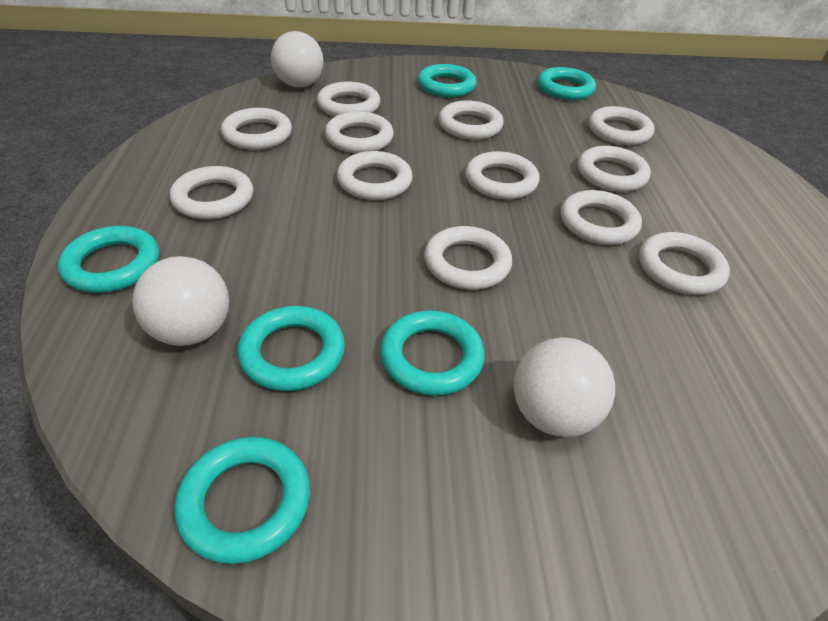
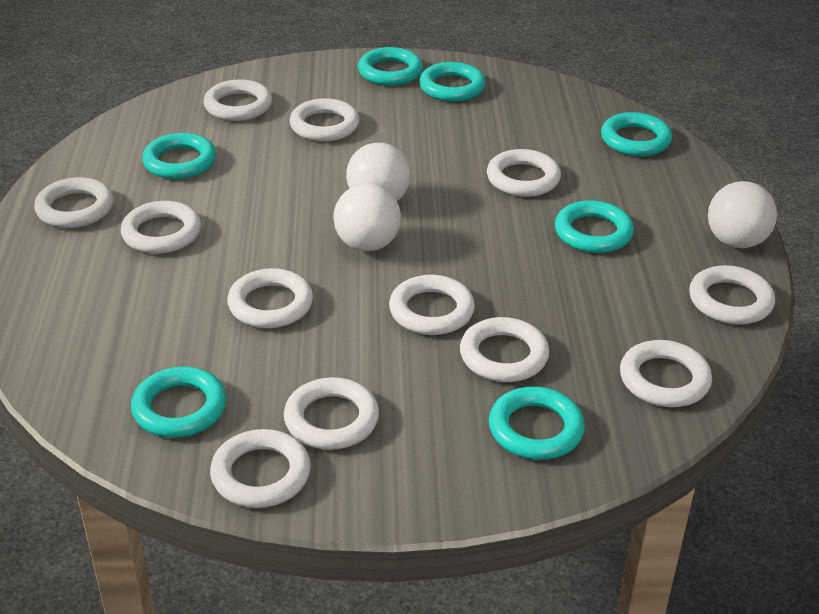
turquoise ring: [58,226,159,293] [174,437,310,564] [237,306,345,391] [380,311,485,396] [418,64,476,97] [538,67,596,100] = 6 -> [131,366,226,438] [142,133,216,179] [358,47,423,86] [419,62,486,102] [489,387,585,460] [555,200,634,253] [601,112,672,156] = 7

